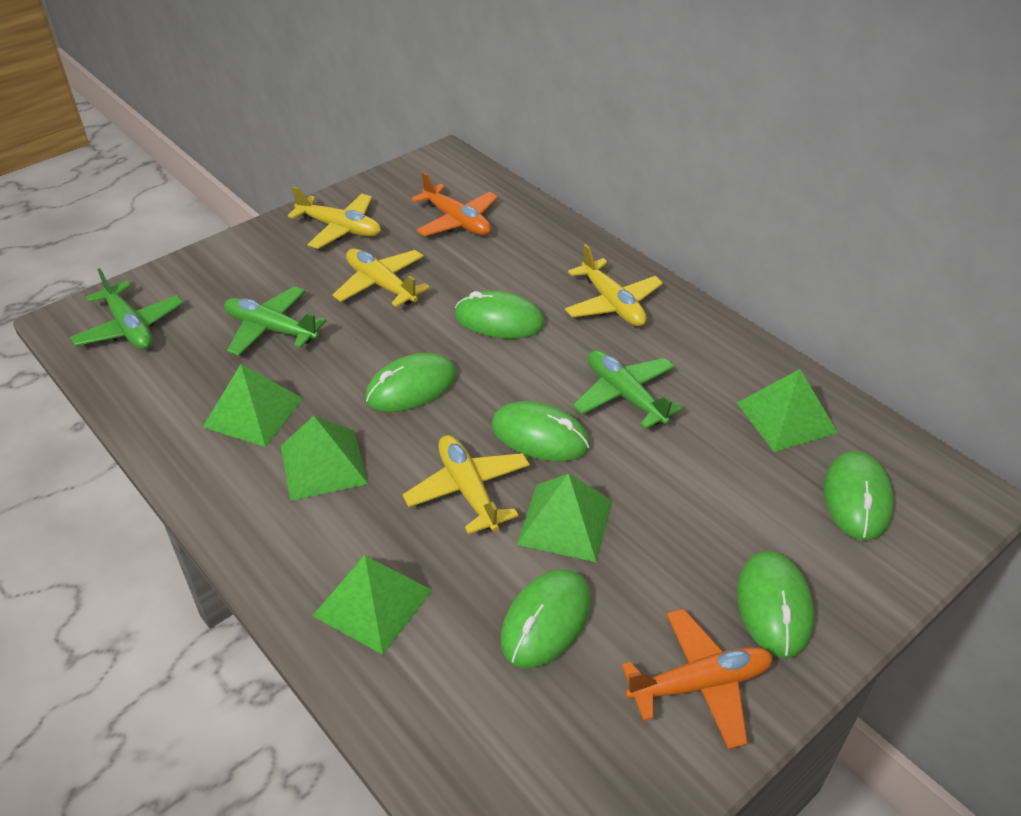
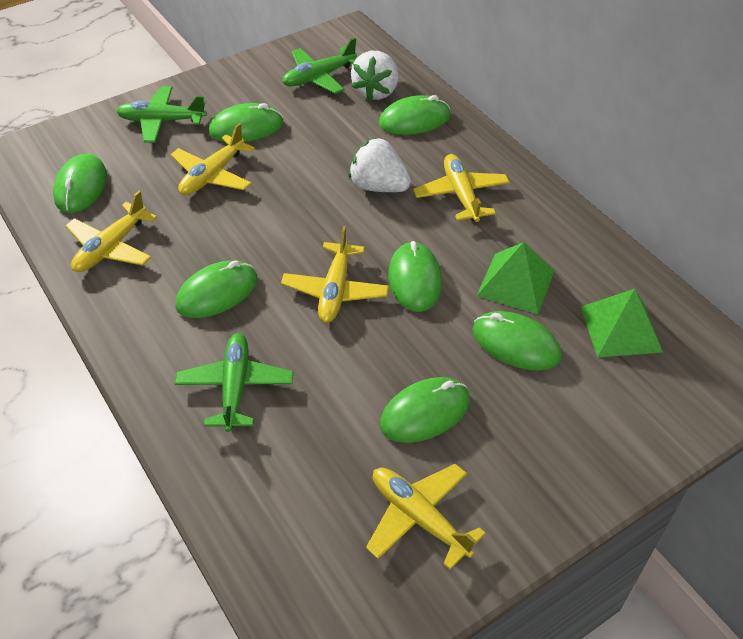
green mouse: [365,353,457,412] [455,290,545,339] [491,401,590,461] [500,569,591,668] [737,551,814,658] [824,451,894,540] = 6 -> [53,154,107,213] [175,260,257,318] [209,103,283,142] [379,95,450,135] [380,377,470,443] [388,241,442,312] [472,311,562,371] = 7
green pyramid: [203,364,303,447] [281,416,368,501] [312,555,433,655] [516,474,612,562] [737,369,838,452] = 5 -> [477,242,555,314] [581,289,663,358] = 2
orange plane: [411,172,498,236] [621,609,773,749] = 2 -> none = 0
white strawberry: none = 0 -> [349,138,411,192] [351,51,399,101] = 2
yellow plane: [288,186,381,249] [332,249,430,307] [402,435,530,534] [565,244,663,326] = 4 -> [66,191,157,272] [171,123,255,195] [281,226,389,323] [366,464,486,570] [413,154,510,222] = 5

